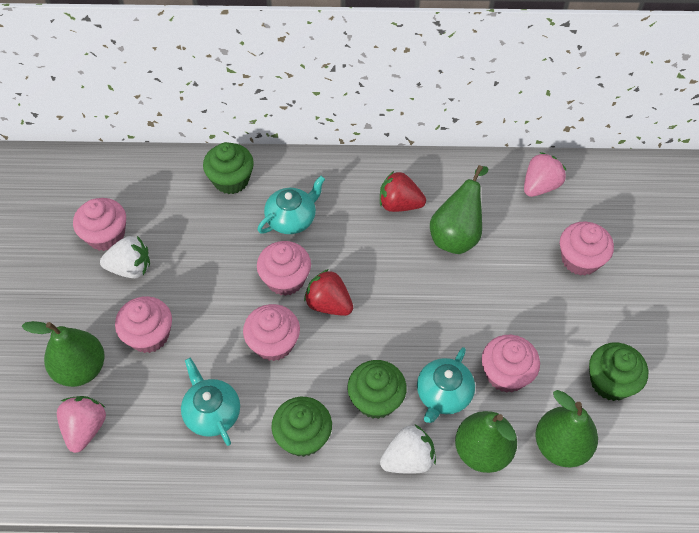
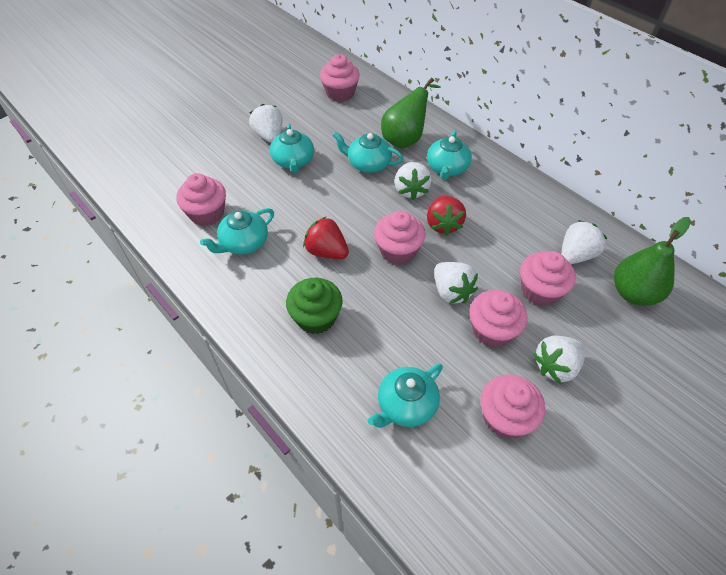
green cupcake: [203,142,254,194] [271,397,332,457] [347,360,407,419] [589,343,648,401] = 4 -> [286,278,343,334] = 1
green pear: [22,321,105,387] [430,165,489,254] [455,411,517,473] [535,390,598,467] = 4 -> [381,78,441,148] [614,217,691,306] = 2
pink strawberry: [57,396,106,453] [524,152,566,197] = 2 -> none = 0
turquoise teapot: [181,358,240,446] [257,176,325,234] [417,347,475,423] = 3 -> [200,208,274,255] [270,123,314,173] [333,132,403,173] [368,364,443,428] [427,130,472,180] = 5
white strawberry: [100,236,150,278] [380,424,436,474] = 2 -> [249,104,283,143] [394,162,432,200] [434,262,478,304] [533,336,586,384] [561,220,607,264] = 5

